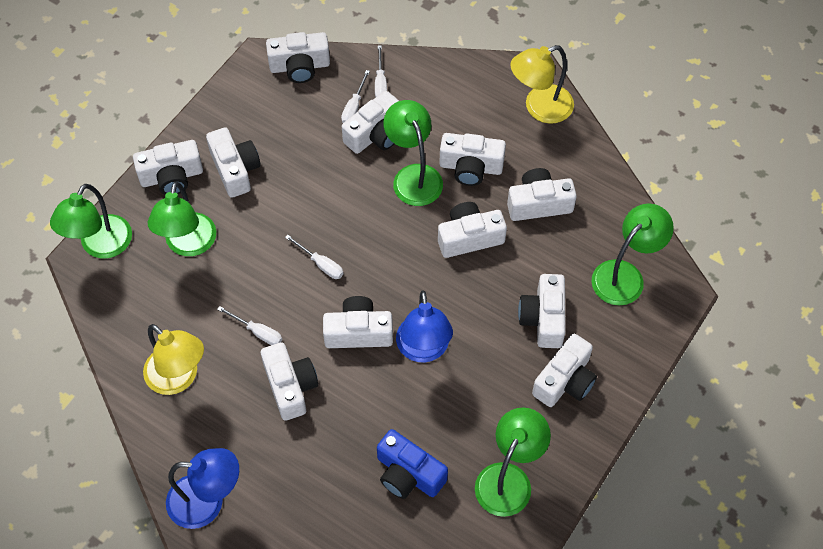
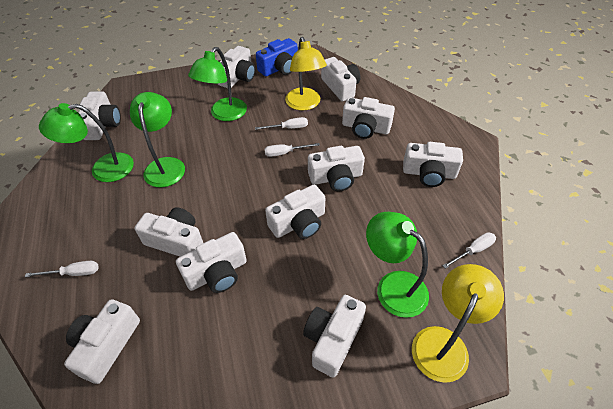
blue lamp: [166,448,239,529] [396,290,453,362] = 2 -> none = 0
green lamp: [50,184,132,258] [148,182,216,256] [384,100,443,206] [475,407,551,517] [592,203,674,306] = 5 -> [39,103,134,182] [130,92,185,187] [188,47,247,121] [366,212,429,318] = 4

